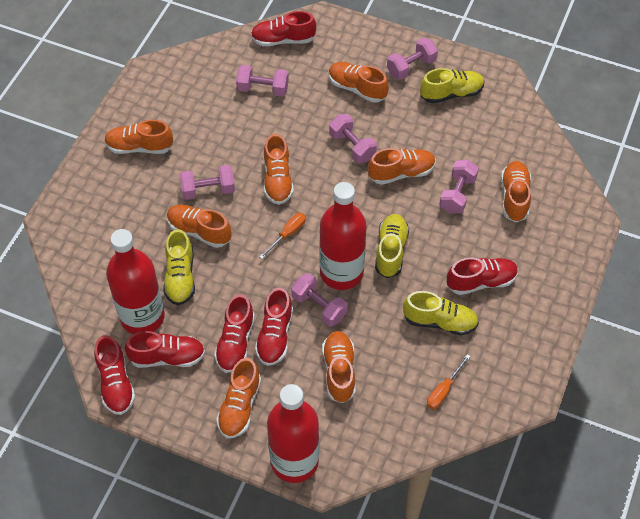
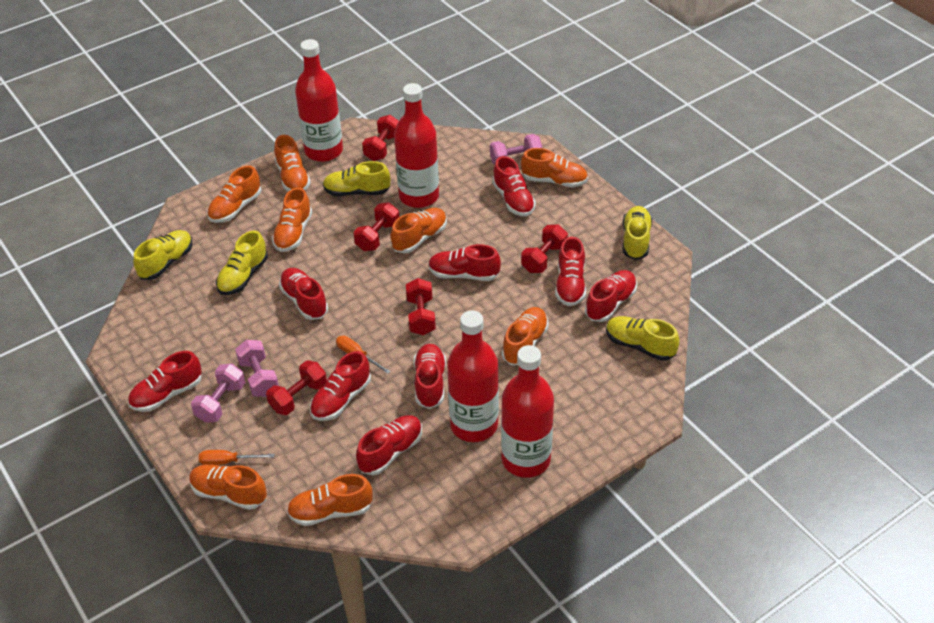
pink dumbbell: [180,165,235,200] [236,65,289,97] [291,273,348,327] [329,114,377,163] [387,37,438,80] [439,160,479,213] = 6 -> [191,364,245,423] [235,340,279,397] [490,134,542,165] = 3
red bottle: [106,229,165,334] [267,384,319,483] [319,182,367,290] = 3 -> [295,39,343,162] [394,83,439,208] [447,311,499,442] [501,345,554,478] = 4
red dumbbell: none = 0 -> [266,360,327,415] [354,202,399,251] [362,115,399,161] [406,278,436,335] [521,224,568,273] = 5
red shoe: [94,335,135,415] [125,331,205,368] [214,294,255,373] [251,11,316,46] [255,287,293,366] [447,258,518,295] = 6 -> [128,351,202,412] [279,268,328,320] [310,351,371,421] [356,415,422,475] [414,344,446,409] [428,244,501,281] [492,156,536,216] [555,237,586,306] [585,270,637,322] = 9
yellow shoe: [163,229,195,305] [375,214,409,278] [403,291,479,336] [420,68,485,104] = 4 -> [133,230,193,280] [216,231,268,295] [323,161,390,196] [606,316,680,361] [623,206,652,260] = 5

